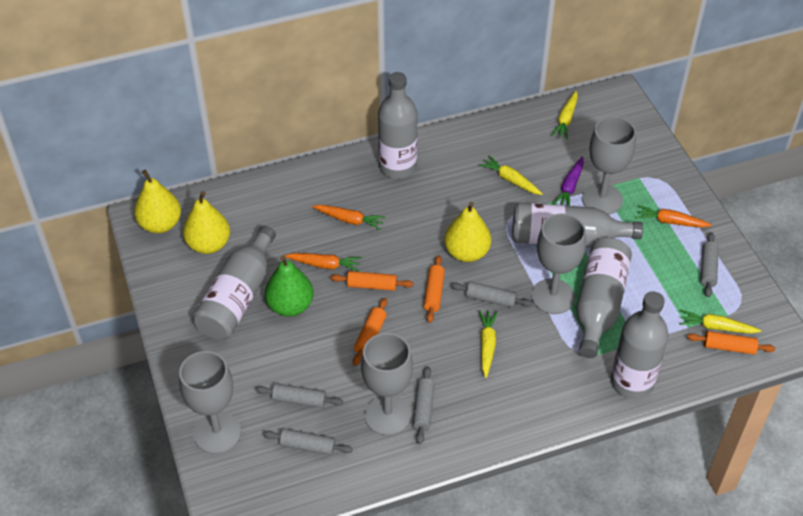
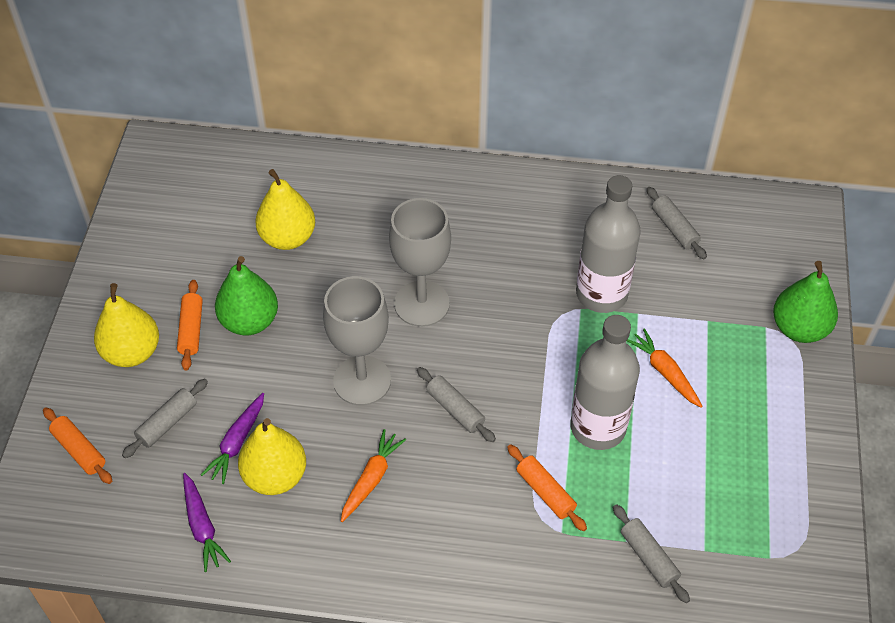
green pear: [265,256,314,317] = 1 -> [215,256,278,335] [773,261,838,343] = 2
grey bottle: [193,226,276,340] [378,72,418,179] [512,202,643,247] [576,238,632,358] [611,291,669,399] = 5 -> [570,315,640,450] [576,175,641,313] = 2
grey goblet: [179,351,241,454] [361,333,413,435] [531,213,586,314] [582,117,636,215] = 4 -> [323,276,391,406] [389,198,451,327] = 2
grey rolling pin: [255,383,343,408] [263,429,353,455] [413,366,435,444] [451,281,533,308] [701,232,719,297] = 5 -> [122,379,208,458] [417,367,496,442] [613,504,690,603] [647,187,707,259] = 4
orange carrot: [285,253,362,272] [312,205,385,230] [636,205,712,228] = 3 -> [341,429,406,522] [626,328,703,408] = 2
orange rolling pin: [331,271,413,291] [353,298,387,366] [424,255,445,323] [687,331,775,355] = 4 -> [43,407,112,484] [177,280,203,370] [507,444,587,531] = 3
purple carrot: [553,156,584,206] = 1 -> [183,473,231,572] [201,393,264,484] = 2
yellow carrot: [479,155,543,195] [479,310,498,378] [551,91,578,140] [679,310,761,334] = 4 -> none = 0

